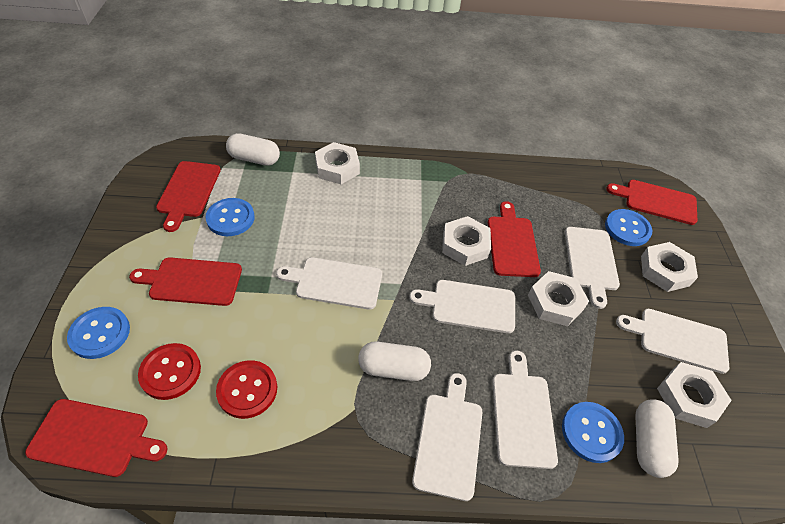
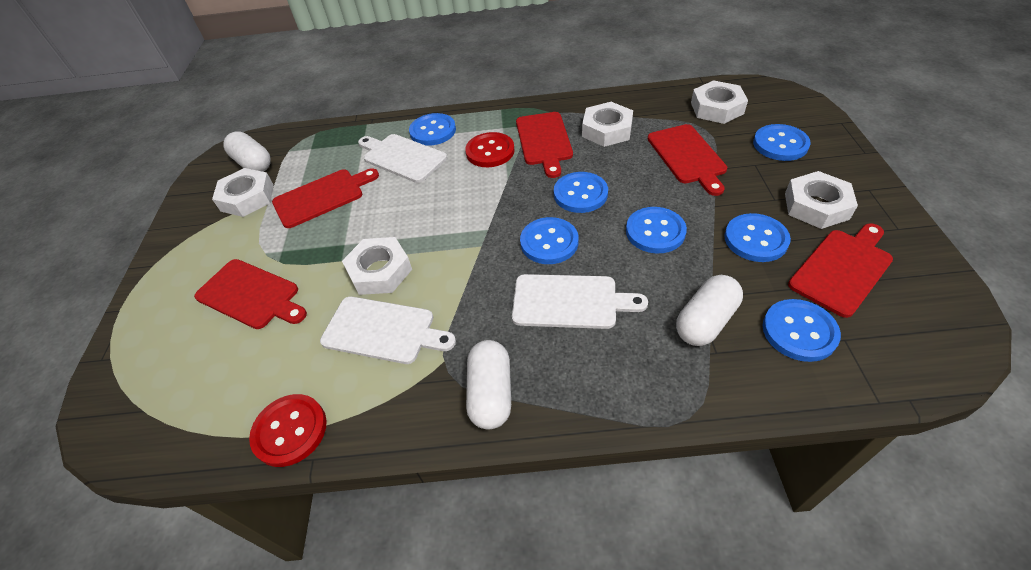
blue button: [67,307,130,359] [206,198,255,236] [562,402,624,463] [605,209,652,246] = 4 -> [409,113,456,146] [520,217,579,264] [554,172,608,213] [626,207,687,253] [724,213,791,262] [753,124,811,161] [763,299,841,362] = 7
white cutting board: [276,257,382,310] [409,280,515,333] [412,373,483,501] [492,350,558,469] [565,227,620,309] [616,309,729,374] = 6 -> [320,297,456,364] [358,134,447,183] [512,274,648,329] = 3

